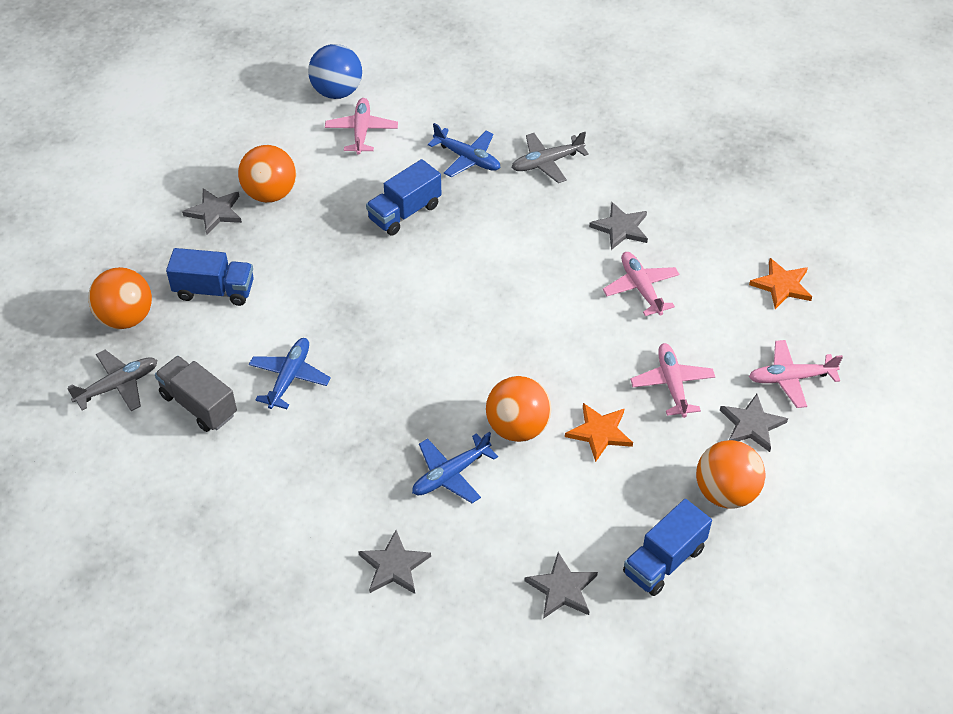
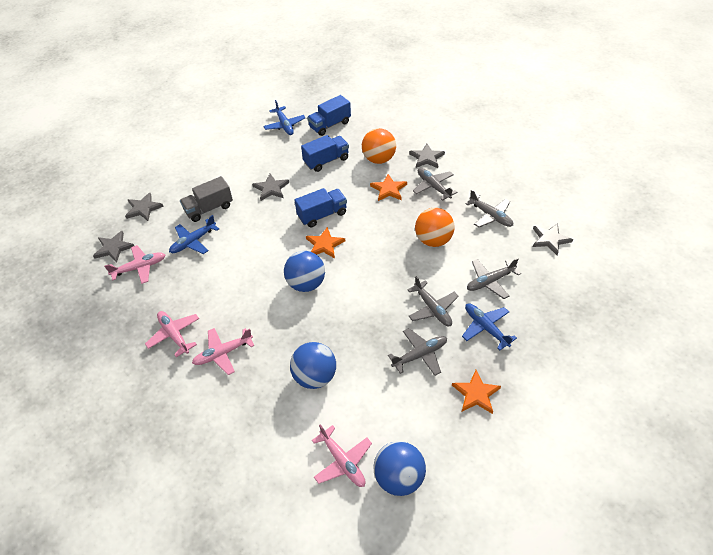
blue ball: [308,44,362,99] = 1 -> [284,251,325,292] [290,342,336,389] [374,441,426,496] = 3
grey plane: [67,350,158,411] [511,132,589,183] = 2 -> [388,328,447,376] [407,276,459,326] [413,168,457,201] [465,190,513,227] [467,258,521,299] = 5
orange ball: [88,267,152,329] [238,145,296,203] [486,376,551,442] [696,440,765,509] = 4 -> [362,128,396,164] [415,208,454,247] = 2
orange star: [565,403,633,462] [749,258,812,309] = 2 -> [306,227,345,259] [370,174,407,201] [452,370,501,414] = 3

